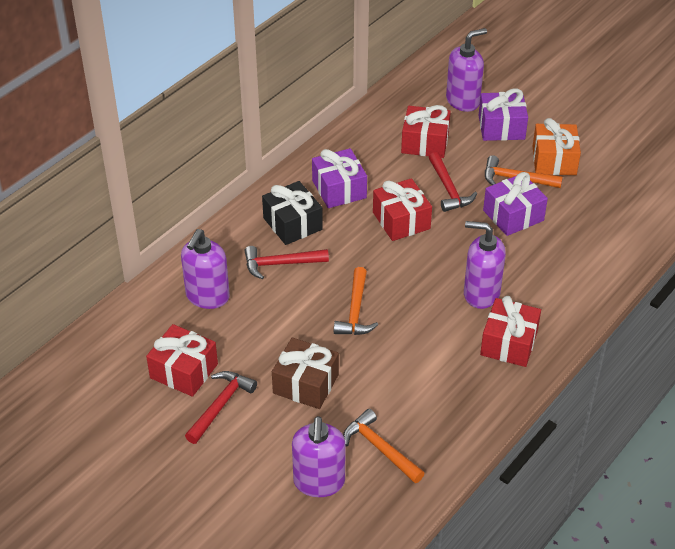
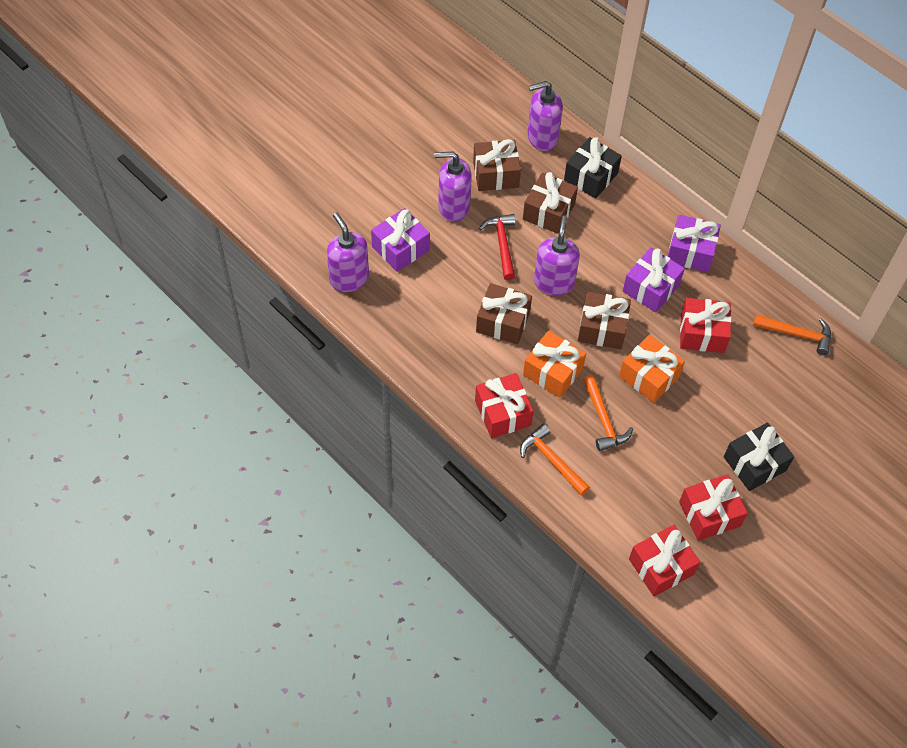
black gift: [262,181,323,245] = 1 -> [564,137,622,199] [724,422,794,491] = 2
brown gift: [272,338,339,409] = 1 -> [473,139,521,191] [476,283,532,344] [523,172,578,234] [578,291,631,349] = 4
orange gift: [533,118,581,175] = 1 -> [523,331,586,398] [619,335,685,403] = 2
red hammer: [185,371,257,444] [245,246,329,279] [429,152,477,212] = 3 -> [479,214,516,280] = 1

